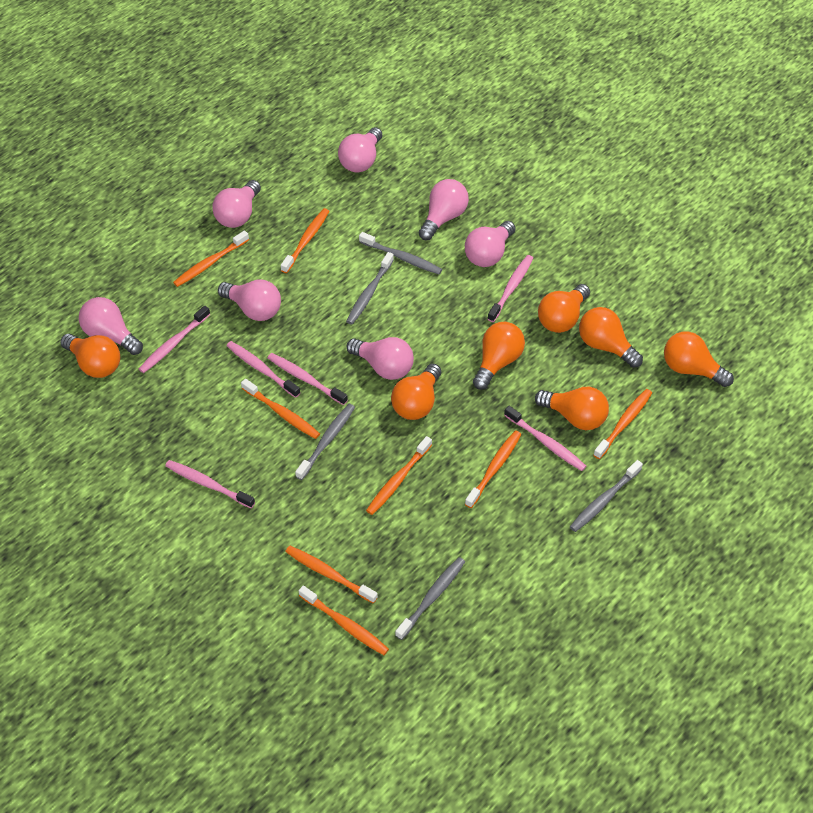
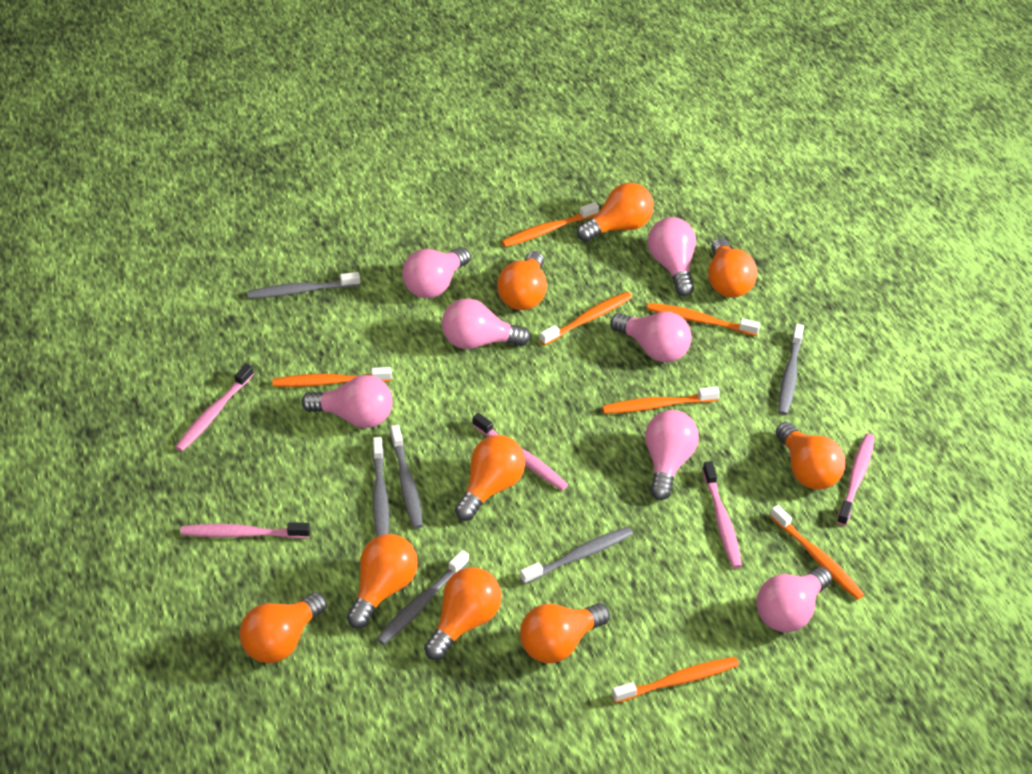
grey toothbrush: [295,404,355,480] [346,252,394,325] [359,232,442,274] [395,557,465,640] [570,460,643,532] = 5 -> [247,272,360,299] [372,437,389,537] [377,550,469,645] [390,425,423,529] [520,527,633,585] [778,324,804,415] = 6
orange light bulb: [60,334,120,378] [391,364,441,420] [473,322,525,390] [535,387,609,430] [538,284,590,333] [579,307,643,368] [664,332,734,387] = 7 -> [239,592,327,663] [347,534,418,629] [424,567,501,660] [455,435,525,521] [497,251,547,310] [520,603,610,663] [577,183,654,242] [708,238,757,298] [776,422,845,490] = 9
orange toothbrush: [173,230,249,287] [241,379,320,439] [281,208,329,273] [285,546,378,604] [299,585,389,655] [366,436,432,515] [465,430,521,508] [594,389,652,459] = 8 -> [272,367,392,387] [501,202,599,247] [539,292,632,346] [602,386,720,414] [612,657,739,703] [647,303,760,336] [770,505,865,600] = 7
pink toothbrush: [139,305,210,373] [165,460,255,508] [226,341,300,398] [268,353,348,405] [488,255,533,322] [504,406,586,471] = 6 -> [175,364,254,452] [180,522,310,539] [472,413,568,491] [702,461,742,568] [837,433,875,526] = 5

